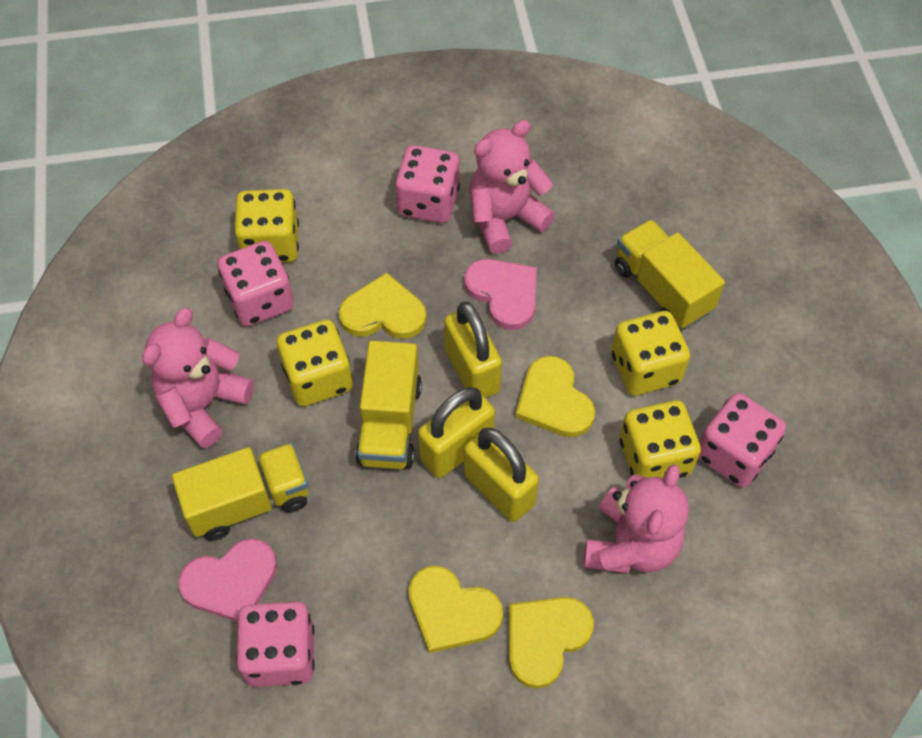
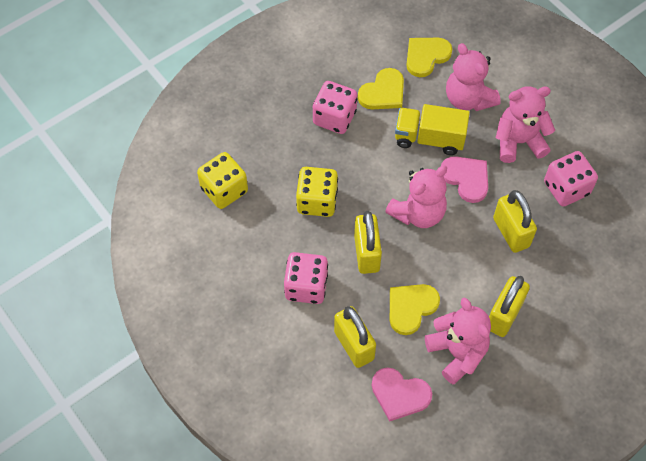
pink dice: [217,241,294,326] [236,602,315,687] [395,145,460,223] [698,393,786,487] = 4 -> [284,252,328,304] [313,81,357,134] [544,151,598,206] = 3
pink teddy bear: [142,308,254,448] [469,120,555,254] [584,464,689,573] = 3 -> [385,165,447,228] [425,298,491,384] [446,43,501,111] [496,86,555,163] = 4
yellow dice: [234,189,299,262] [277,320,353,406] [611,311,690,396] [620,400,701,478] = 4 -> [197,152,248,209] [296,167,338,217] = 2
yellow heart: [339,273,426,339] [409,566,503,653] [509,597,594,689] [515,356,595,437] = 4 -> [358,68,404,109] [390,284,440,335] [406,38,452,77] = 3
yellow padlock: [418,387,495,478] [444,301,502,398] [464,428,539,522] = 3 -> [334,306,376,368] [354,211,382,274] [489,276,530,337] [493,190,537,253] = 4
yellow truck: [172,443,308,541] [355,341,422,469] [615,219,725,329] = 3 -> [395,104,470,155] = 1

